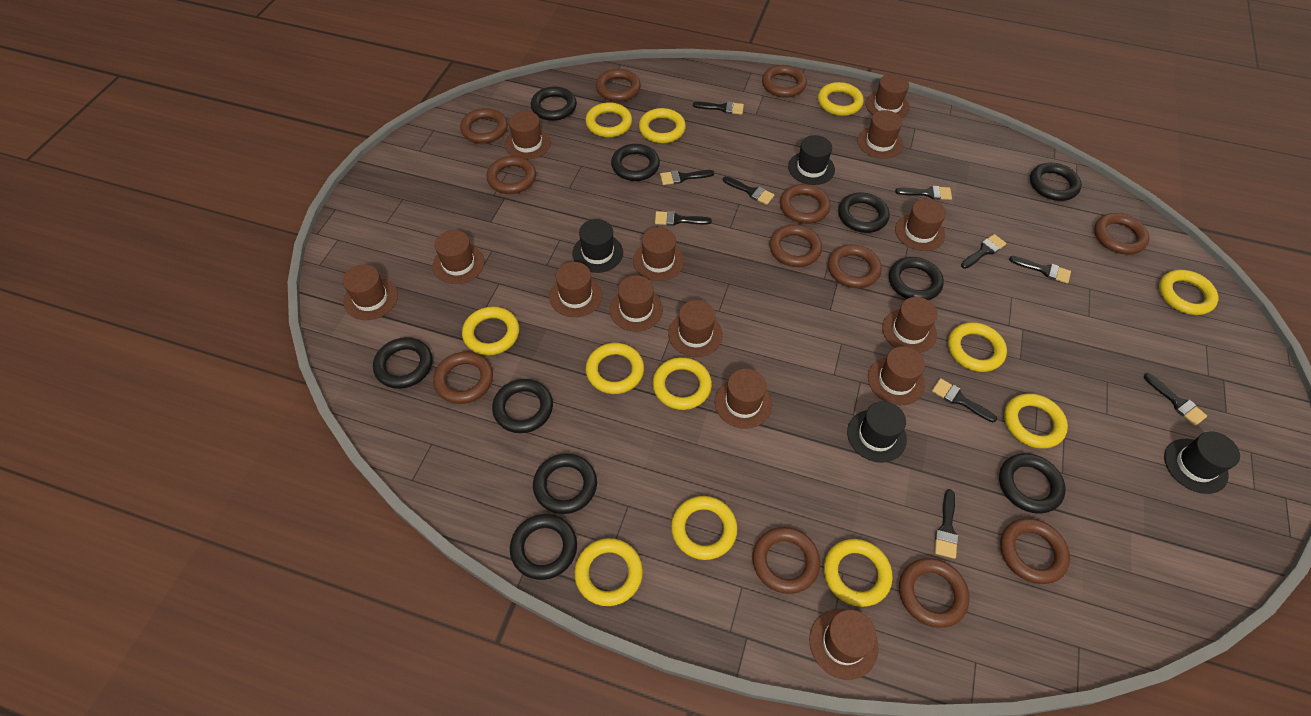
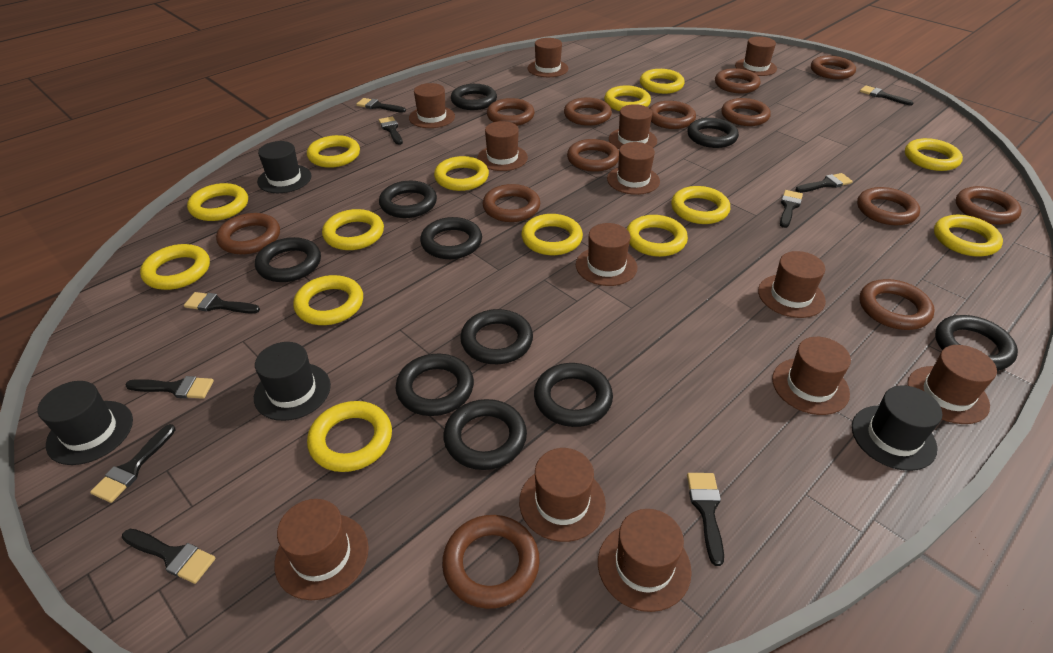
brown hat: [343,264,398,320] [432,230,484,284] [505,111,551,160] [549,262,602,317] [610,275,663,331] [633,227,684,281] [668,300,723,357] [715,369,772,429] [809,609,879,680] [857,110,903,159] [865,74,910,118] [868,346,925,405] [882,297,938,353] [895,199,946,251] = 14 -> [274,499,369,600] [409,83,455,128] [477,121,528,171] [519,448,606,542] [527,38,568,77] [576,223,637,286] [598,509,692,612] [607,142,660,195] [609,104,657,149] [735,36,777,76] [758,251,826,318] [772,337,851,415] [907,345,997,424] = 13
brown ring: [433,352,493,404] [460,108,508,144] [486,156,536,194] [596,69,641,102] [752,527,820,594] [762,65,807,98] [769,225,822,267] [780,184,831,224] [828,244,882,288] [899,558,970,628] [1000,518,1070,584] [1094,213,1150,255] = 12 -> [216,213,280,254] [442,515,540,609] [483,184,540,222] [487,98,535,126] [564,98,612,126] [567,139,619,172] [650,101,696,129] [715,68,761,93] [721,98,771,126] [811,56,856,79] [857,187,920,225] [859,279,935,330] [956,186,1022,225] = 13
yellow ring: [462,307,519,355] [574,538,643,606] [585,102,632,137] [586,343,644,394] [639,108,686,143] [652,357,712,410] [671,496,737,560] [818,82,864,116] [824,539,893,607] [948,322,1007,372] [1004,393,1068,449] [1159,270,1219,315] = 12 -> [140,244,210,290] [187,183,248,221] [293,275,363,325] [307,135,360,168] [307,401,392,472] [322,209,384,250] [434,156,489,191] [521,214,583,255] [604,85,651,111] [627,215,688,257] [640,69,685,94] [671,186,730,224] [905,138,963,171] [934,215,1003,257] = 14

